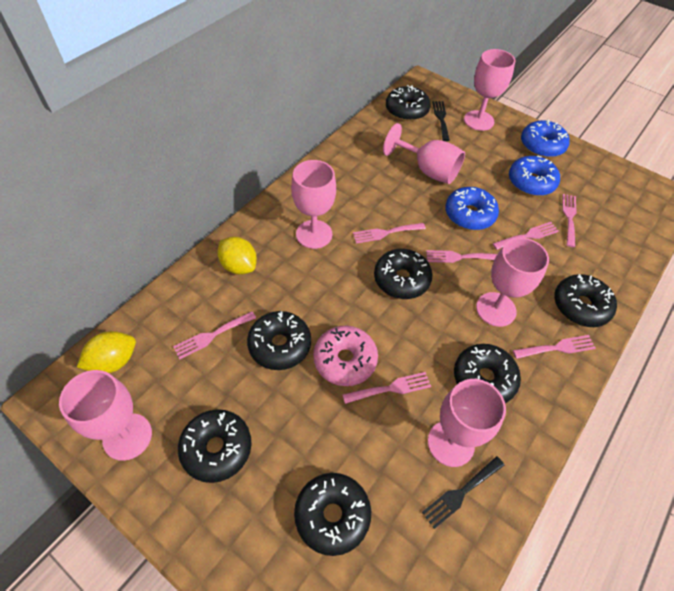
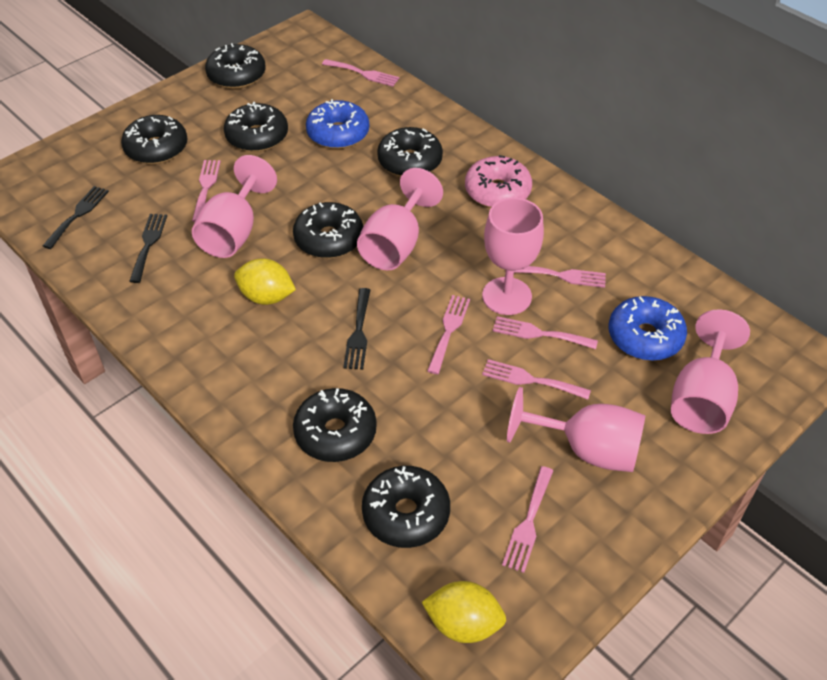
black fork: [422,456,504,529] [432,101,450,141] = 2 -> [43,186,109,249] [129,214,167,283] [343,288,370,370] = 3
blue donut: [445,187,499,230] [509,155,560,196] [521,120,570,158] = 3 -> [306,99,369,149] [609,296,687,361] = 2
pink goblet: [59,370,152,461] [291,160,336,249] [383,123,465,184] [428,379,506,467] [464,49,515,131] [476,238,549,327] = 6 -> [192,155,277,258] [357,168,443,270] [482,198,544,315] [507,387,646,472] [671,309,750,434] = 5

